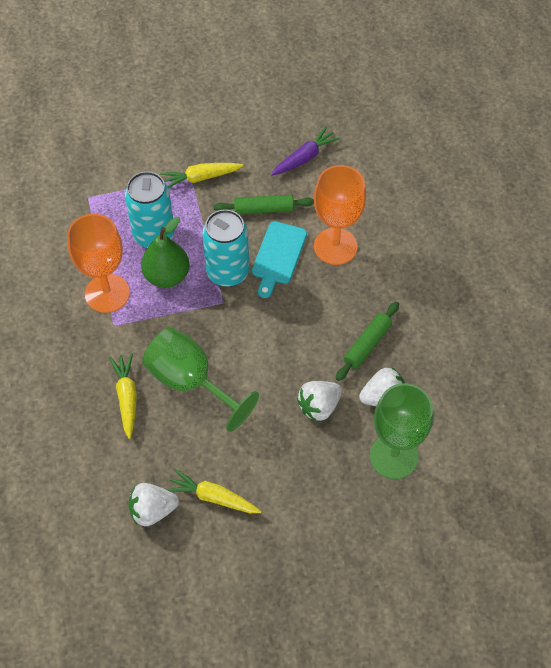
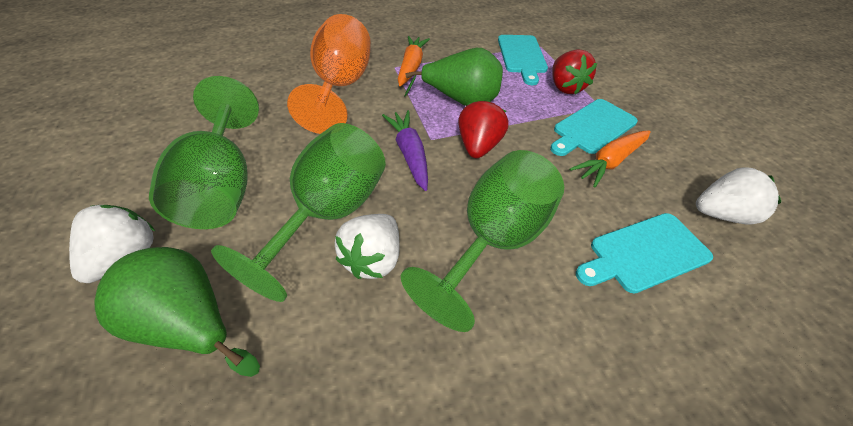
green goblet: [142,327,259,432] [370,383,433,479] = 2 -> [149,76,259,229] [211,123,386,302] [401,150,564,332] = 3
green pear: [141,217,190,288] = 1 -> [94,247,260,377] [405,48,503,106] = 2
green rolling pin: [214,195,314,214] [336,302,399,381] = 2 -> none = 0
orange carrot: none = 0 -> [398,36,430,86] [570,130,651,187] = 2
orange goblet: [67,214,130,313] [314,165,366,265] = 2 -> [287,14,371,134] = 1
red strawberry: none = 0 -> [458,100,508,158] [552,50,597,95] = 2
turquoise can: [125,171,175,248] [202,209,249,287] = 2 -> none = 0
turquoise cutting board: [252,221,307,298] = 1 -> [498,35,548,85] [550,99,638,156] [576,213,713,293] = 3
yellow carrot: [109,353,137,439] [160,163,243,188] [166,469,261,513] = 3 -> none = 0

